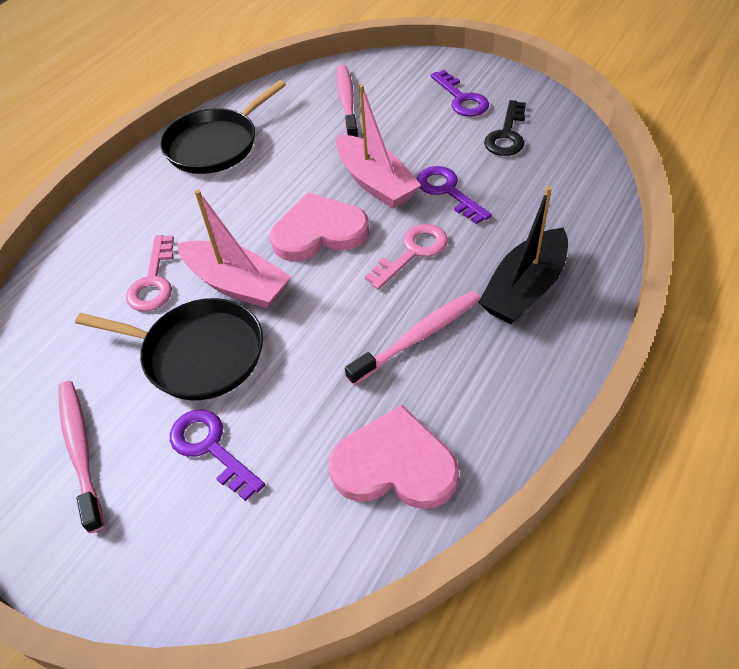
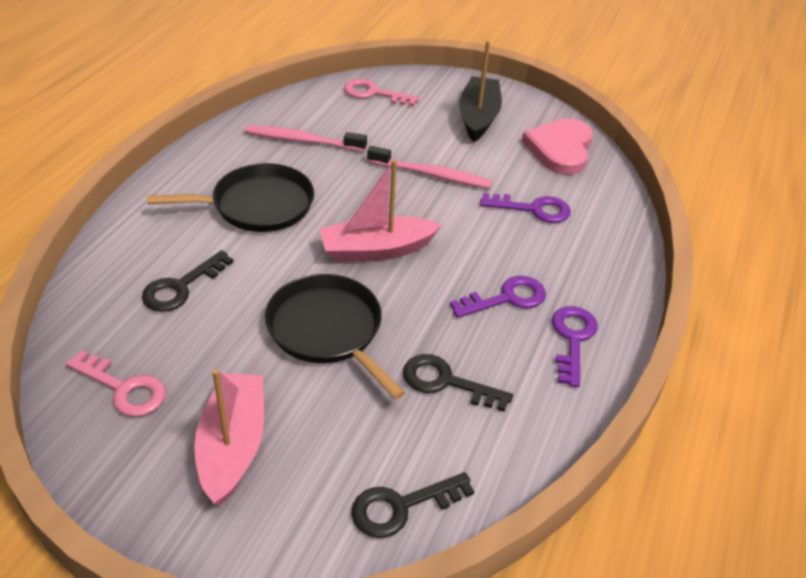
black key: [484,100,526,156] = 1 -> [142,250,234,312] [351,472,474,538] [403,354,513,412] = 3
pink heart: [270,193,369,261] [329,405,459,509] = 2 -> [522,118,593,175] = 1
pink toothbrush: [58,381,104,533] [337,65,358,137] [345,291,480,385] = 3 -> [245,125,367,152] [367,146,492,189] = 2

